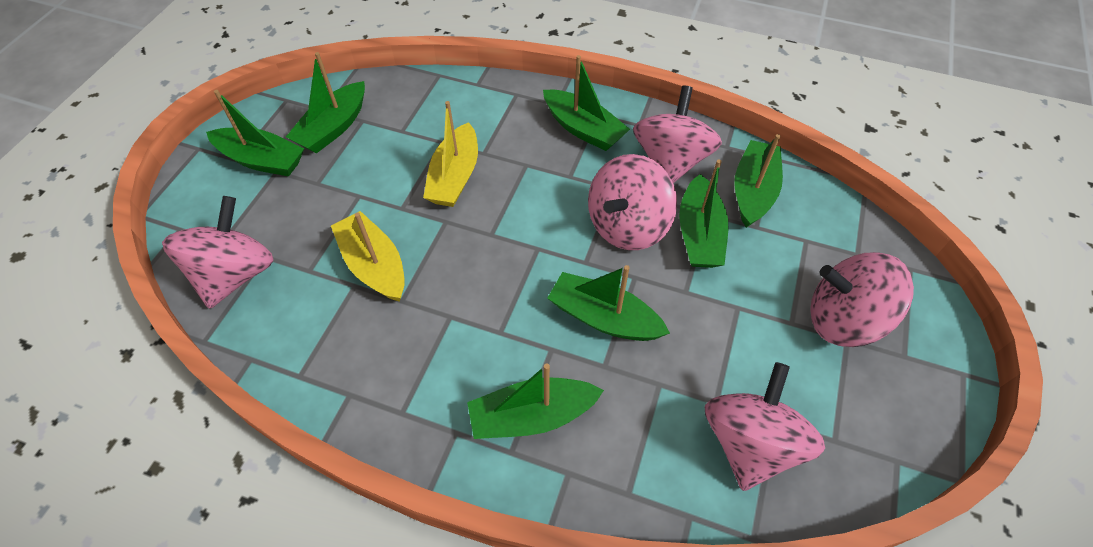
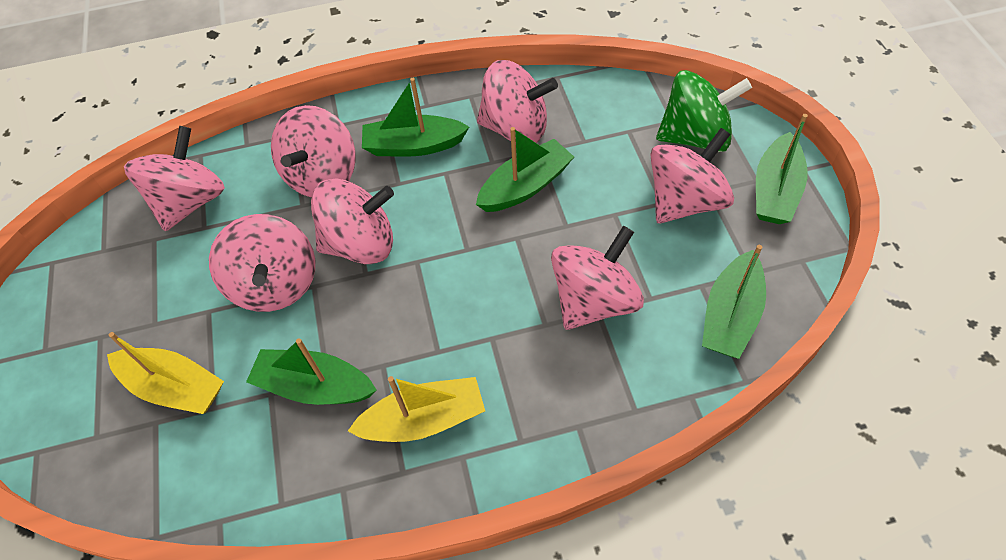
green boat: [206,90,304,176] [286,52,365,153] [467,364,604,439] [543,55,630,151] [547,265,670,341] [679,160,729,268] [734,134,783,228] = 7 -> [246,338,377,405] [362,78,469,157] [476,127,574,212] [702,245,766,359] [756,114,808,224] = 5
green spinning top: none = 0 -> [656,70,752,152] = 1
pink spinning top: [162,196,273,309] [588,154,677,250] [633,86,722,183] [705,362,825,491] [810,252,914,347] = 5 -> [124,126,225,231] [209,214,315,312] [271,105,356,197] [311,178,394,264] [477,60,558,143] [551,226,644,330] [650,128,734,223] = 7

